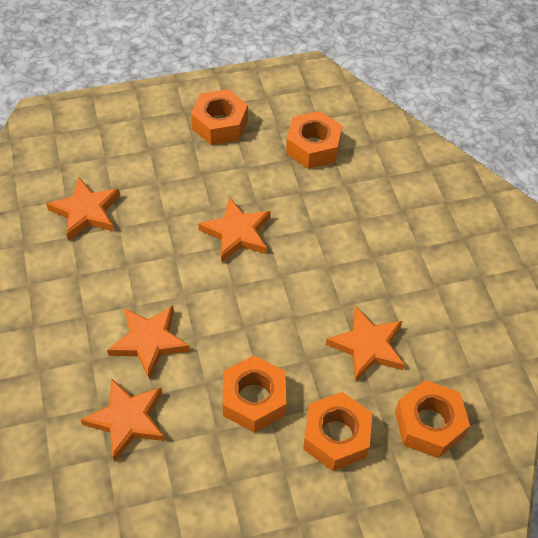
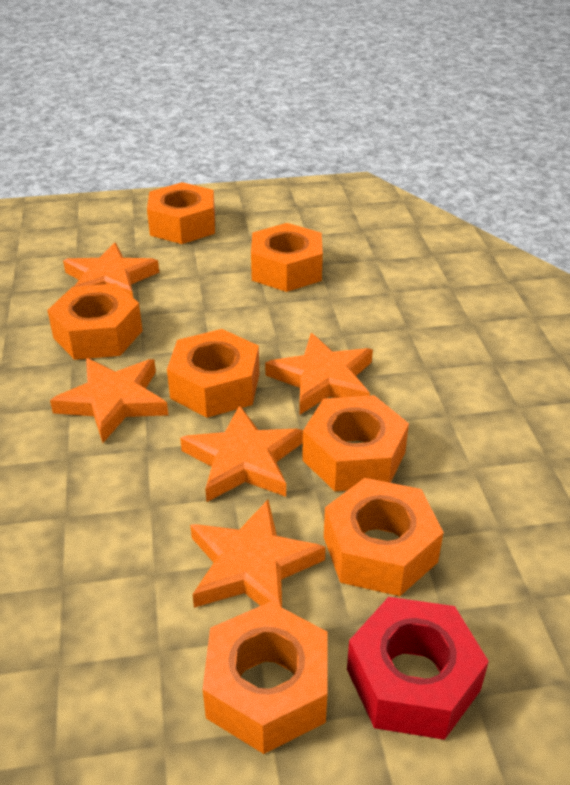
orange nut: [191,89,248,145] [223,355,286,433] [286,111,342,169] [303,392,372,471] [395,380,470,458] = 5 -> [47,283,143,360] [147,182,215,244] [167,329,259,418] [203,602,328,754] [251,223,323,292] [302,395,409,491] [324,478,444,596] = 7
red nut: none = 0 -> [347,597,489,740] = 1

